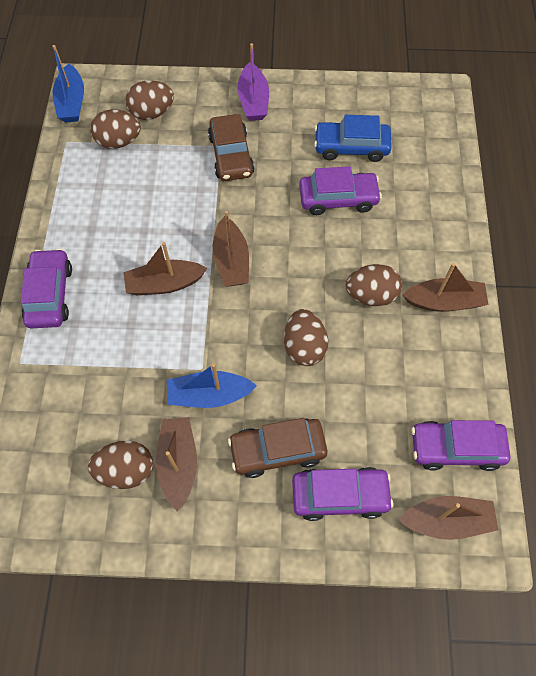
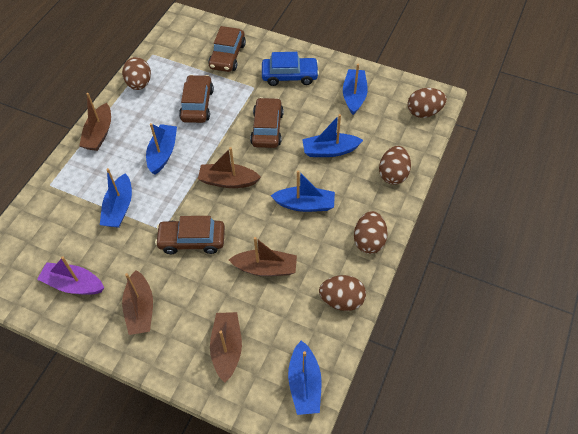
blue boat: [52,45,84,122] [167,363,257,408] = 2 -> [100,168,132,228] [146,123,177,175] [271,170,335,212] [288,340,322,415] [302,114,363,157] [343,64,368,115] = 6
brown car: [208,114,255,181] [228,418,328,478] = 2 -> [155,216,225,254] [179,75,214,123] [208,26,246,72] [250,97,284,148] = 4
purple car: [21,249,72,328] [292,467,393,521] [299,166,382,215] [411,420,511,471] = 4 -> none = 0

